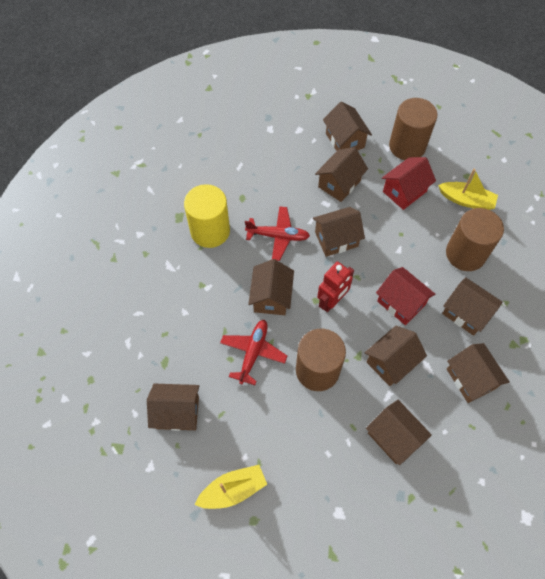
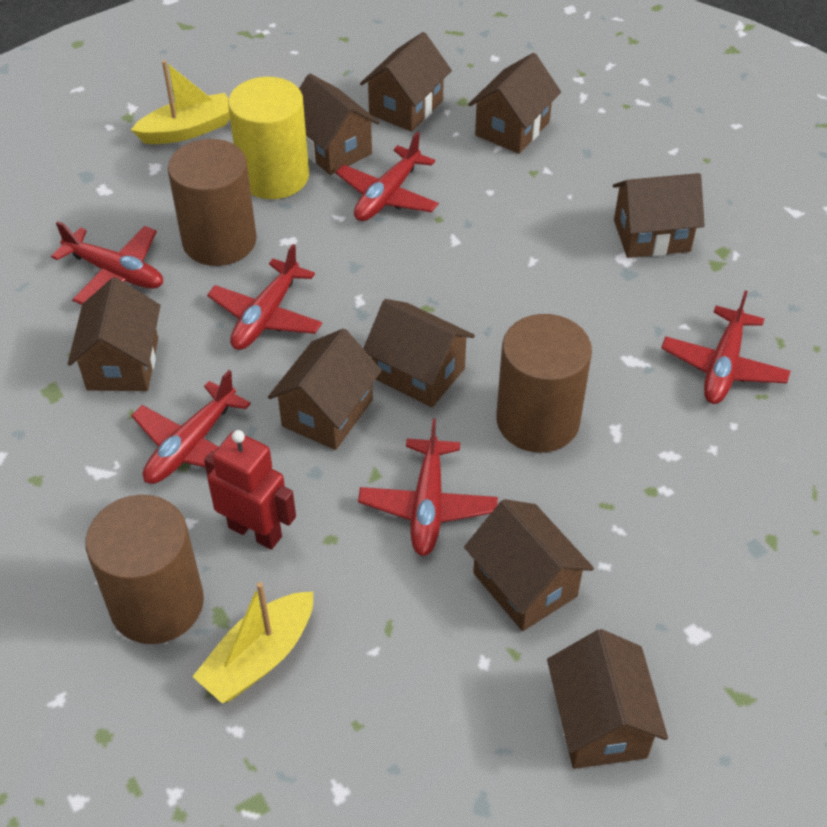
red house: [376,267,435,325] [382,157,436,210] = 2 -> none = 0
red plane: [220,320,287,385] [245,206,310,261] = 2 -> [51,221,163,305] [131,370,251,484] [207,244,322,350] [335,132,439,221] [358,419,498,556] [661,291,790,404] = 6

